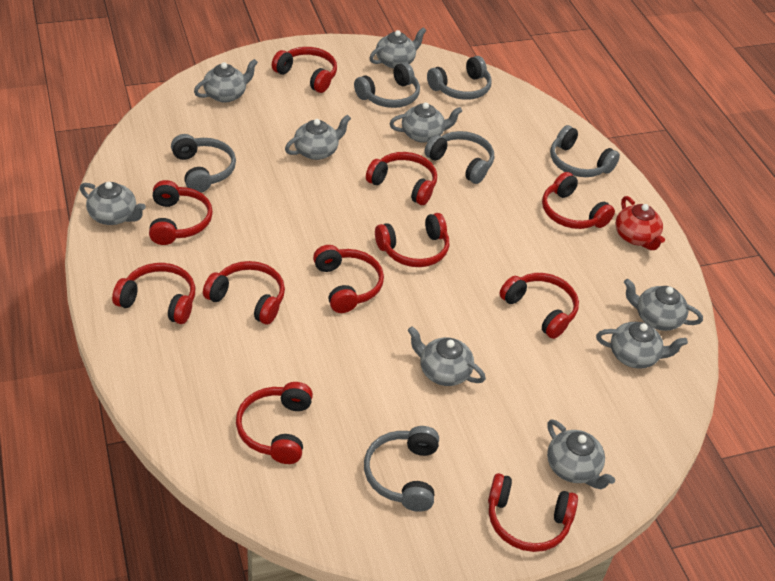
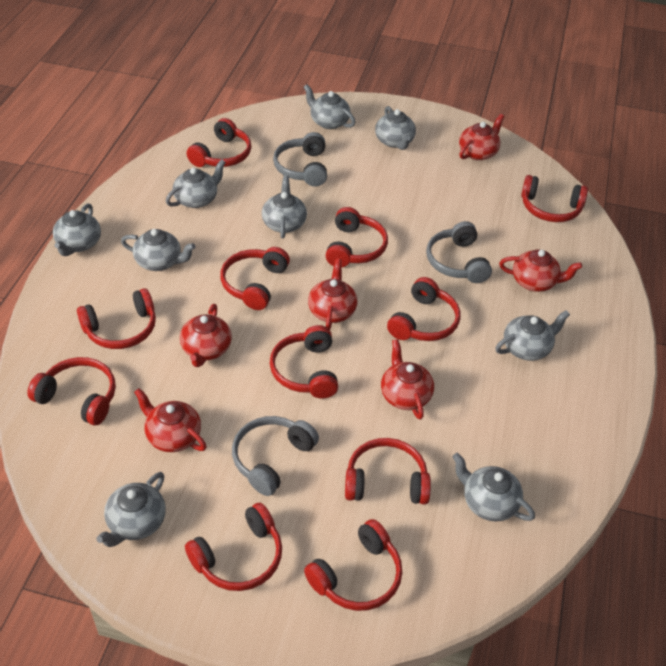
grey headphones: [171,134,236,193] [354,62,420,108] [364,426,439,512] [424,131,494,184] [427,56,492,100] [550,125,620,177] = 6 -> [232,416,319,496] [273,132,327,187] [426,221,492,283] = 3
red teapot: [615,196,665,250] = 1 -> [134,388,207,452] [180,304,232,367] [308,259,357,330] [381,339,434,419] [459,114,504,160] [499,249,582,292] = 6

